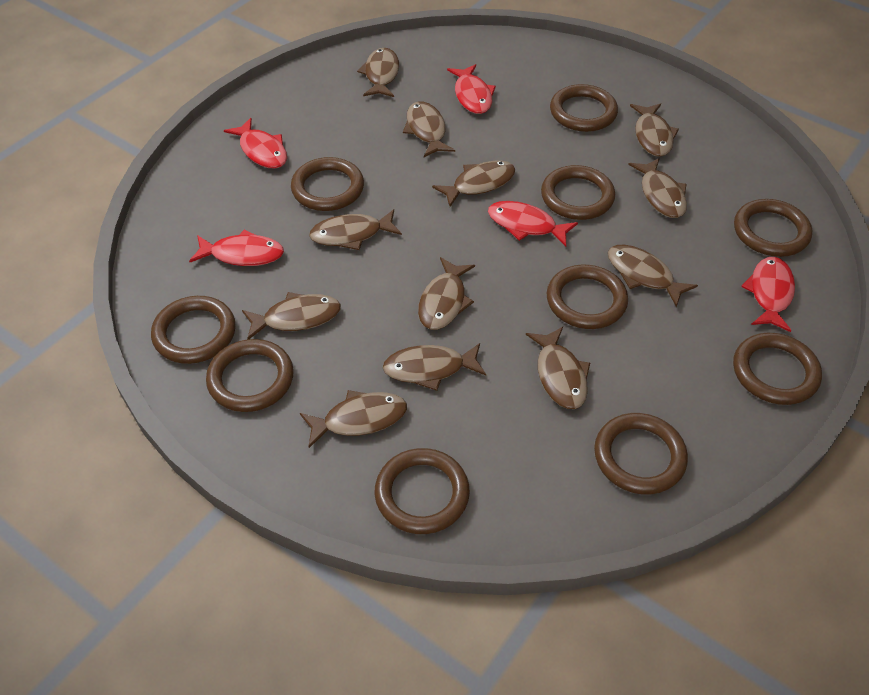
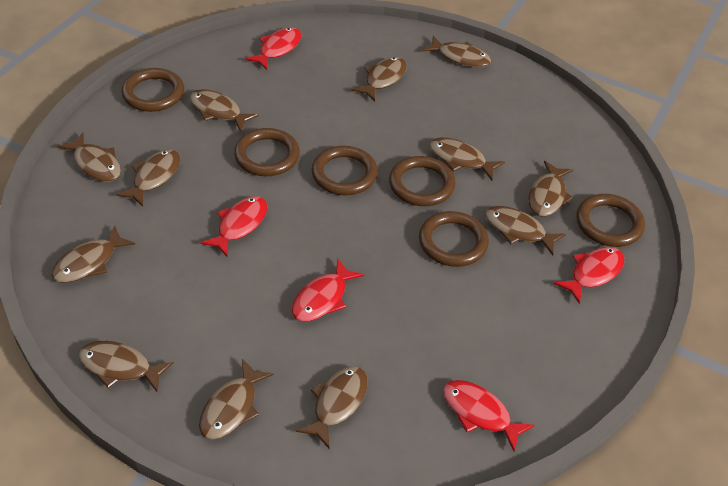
brown ring: [151,296,236,364] [206,339,294,412] [291,157,364,211] [374,448,470,534] [541,165,615,220] [547,265,628,329] [550,84,618,132] [594,413,688,495] [733,333,822,405] [734,199,812,257] = 10 -> [121,68,184,112] [234,128,300,176] [312,146,378,195] [389,156,455,206] [419,211,489,267] [576,194,645,247] = 6

